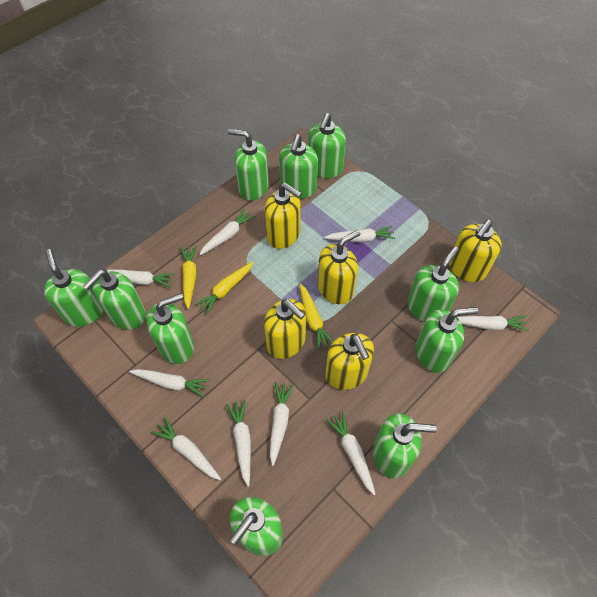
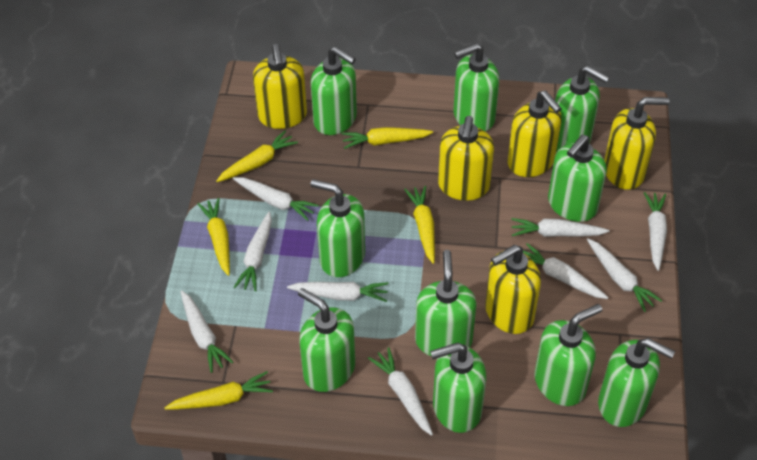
yellow carrot: [180,245,197,309] [195,261,254,315] [299,283,333,350] = 3 -> [164,371,273,410] [198,198,230,276] [216,130,298,182] [341,127,433,149] [404,186,435,264] = 5

